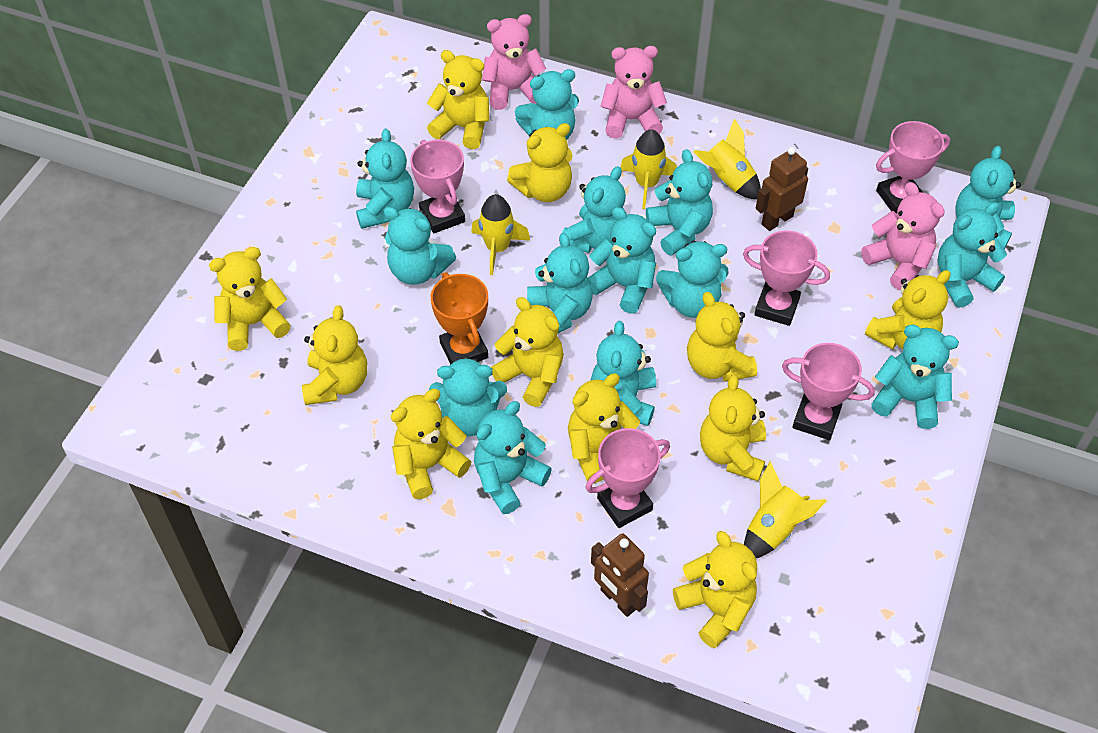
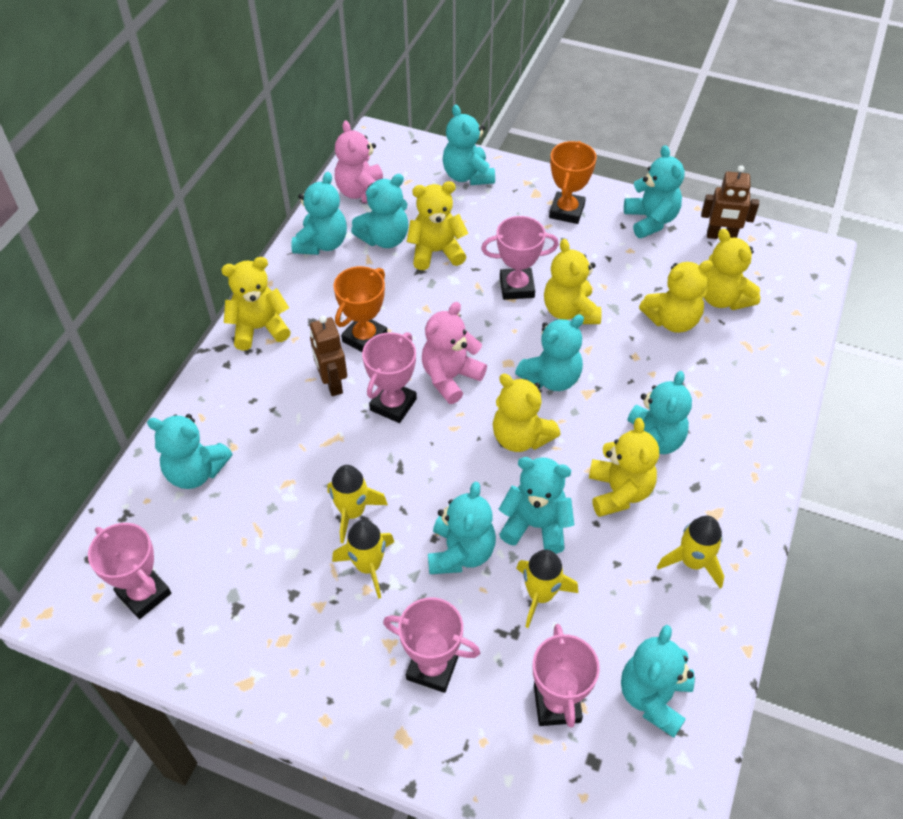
orange trophy: [431,272,488,364] = 1 -> [333,266,387,352] [549,141,597,224] = 2
pink teddy bear: [482,14,546,110] [600,46,667,139] [861,182,945,290] = 3 -> [335,121,383,203] [422,302,487,404] = 2
turquoise teddy bear: [356,128,414,229] [384,207,456,285] [429,356,507,436] [474,401,552,514] [515,69,579,140] [527,233,593,333] [562,166,626,253] [588,207,656,314] [591,321,656,426] [646,149,713,256] [656,241,729,318] [871,325,959,429] [937,202,1007,308] [955,146,1021,249] = 14 -> [147,414,233,489] [291,172,347,255] [351,174,408,248] [428,482,496,574] [443,105,495,185] [499,457,574,554] [515,314,584,391] [621,625,695,738] [624,145,685,238] [628,371,692,454] = 10
yellow teddy bear: [209,247,291,351] [302,305,367,405] [391,389,471,499] [427,50,489,149] [491,297,564,407] [507,123,573,202] [568,373,640,483] [673,531,757,648] [687,292,757,382] [700,375,766,481] [865,270,950,350] = 11 -> [221,257,291,350] [407,181,468,270] [493,374,561,452] [544,239,602,324] [589,418,659,517] [639,260,713,333] [703,229,761,310] = 7

